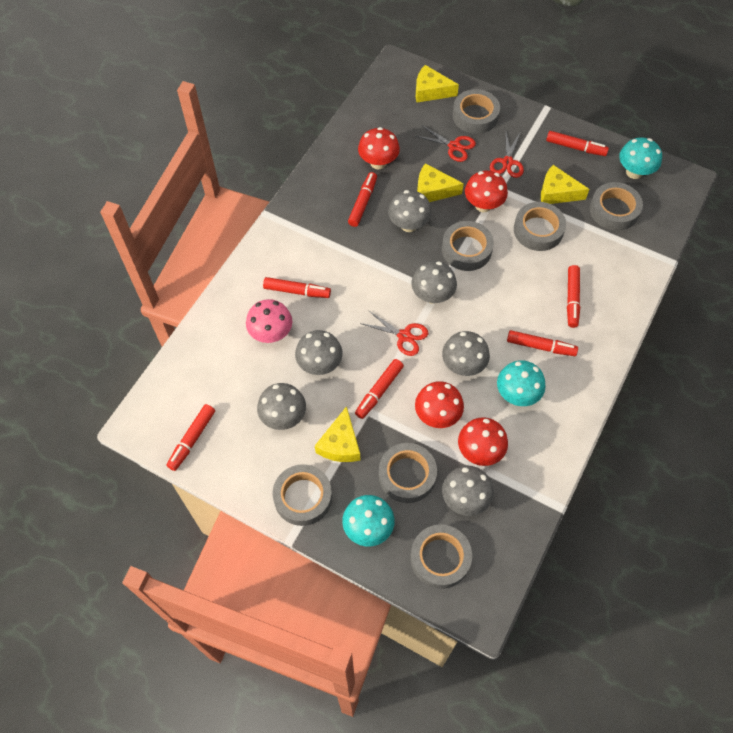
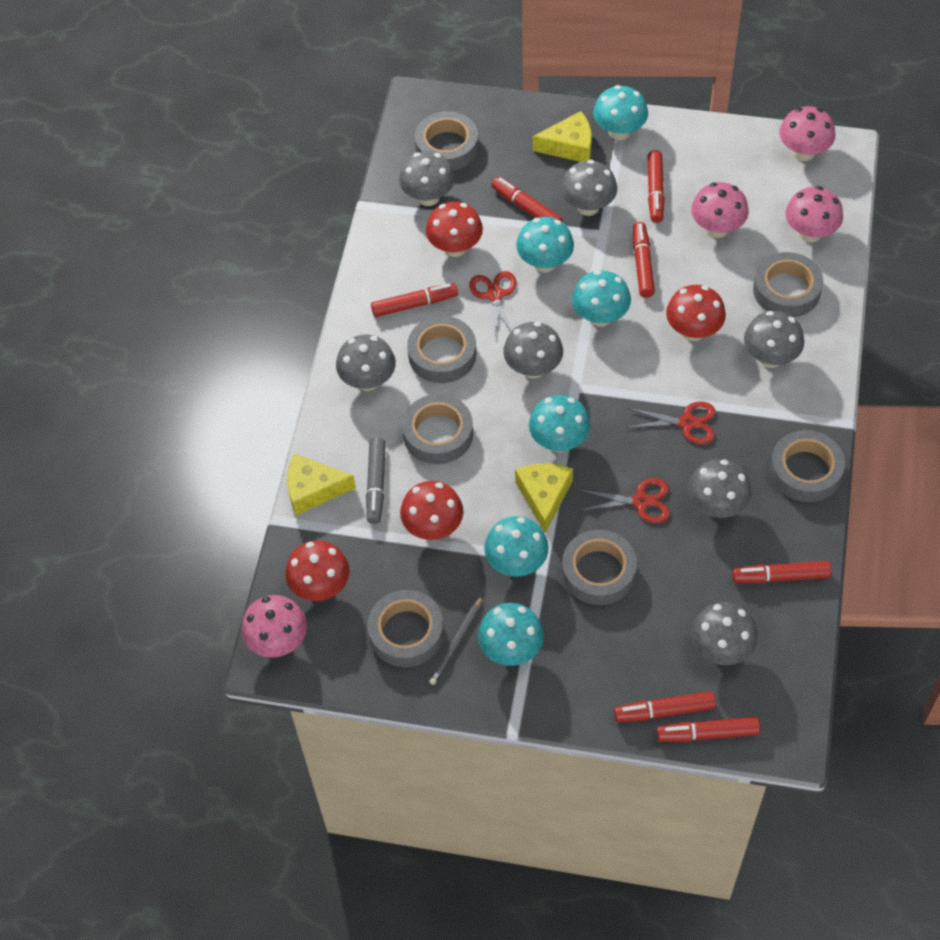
grey marker: none = 0 -> [366,437,386,524] = 1
grey mushroom: [257,383,306,430] [295,330,343,375] [388,190,432,232] [411,261,457,304] [442,331,490,376] [442,466,493,516] = 6 -> [336,335,396,391] [399,151,455,206] [503,322,563,379] [561,160,617,216] [688,459,752,518] [691,602,758,665] [744,311,804,368] = 7
grey pencil: none = 0 -> [429,596,483,685] = 1
pink mushroom: [246,299,292,343] = 1 -> [242,595,307,657] [691,182,749,238] [779,106,835,161] [785,186,843,242] = 4
turquoise mushroom: [342,495,395,547] [497,360,546,406] [619,137,662,179] = 3 -> [478,603,544,666] [484,516,549,577] [516,217,574,272] [529,395,590,452] [572,270,631,327] [593,85,648,140] = 6
yellow cheese: [315,406,360,462] [416,65,459,103] [417,163,464,202] [541,165,589,204] = 4 -> [287,454,356,515] [515,464,573,533] [533,111,592,162] = 3

